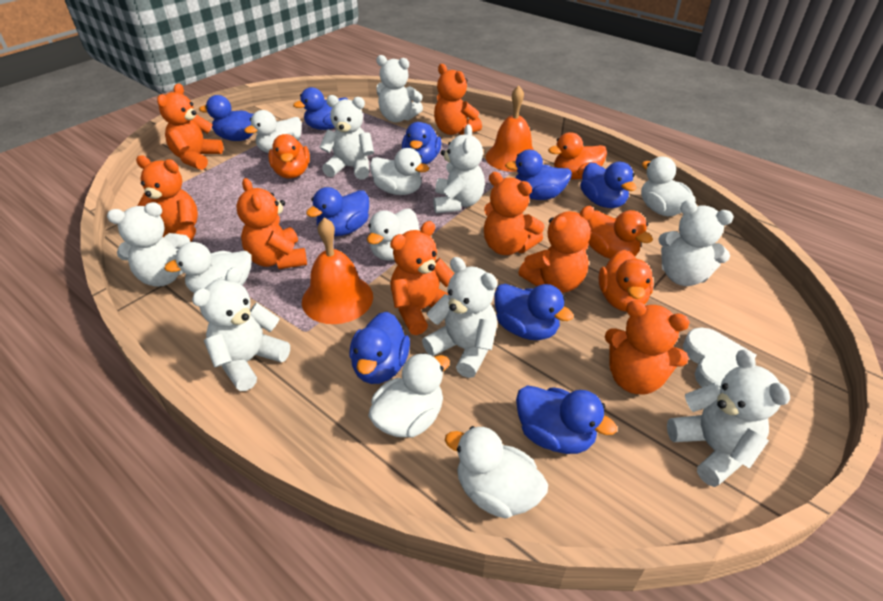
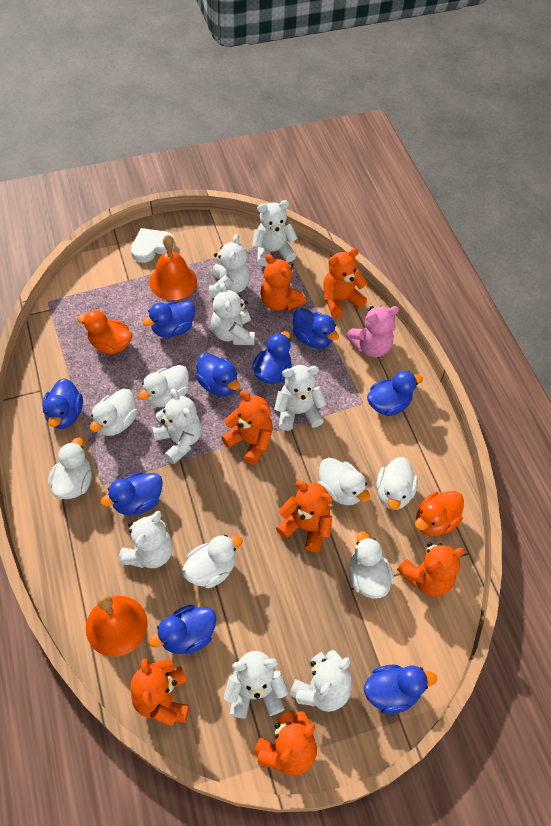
orange duck: [268,134,310,178] [548,132,607,179] [588,210,653,259] [599,250,654,312] = 4 -> [77,310,132,354] [415,491,464,536] = 2
orange teddy bear: [136,155,198,242] [157,84,223,170] [236,178,307,269] [390,221,454,335] [434,64,482,135] [484,172,545,255] [518,206,594,293] [605,301,690,394] = 8 -> [130,658,189,726] [221,391,273,465] [253,711,317,776] [260,254,306,311] [276,481,333,552] [323,248,367,318] [397,542,465,597] = 7
pink teddy bear: none = 0 -> [346,306,399,357] = 1

